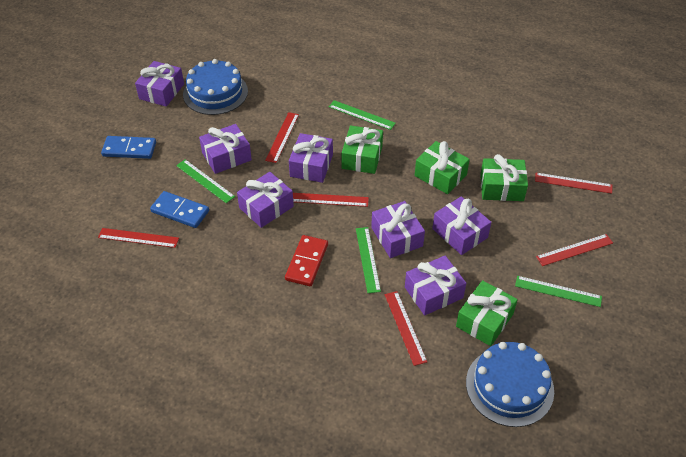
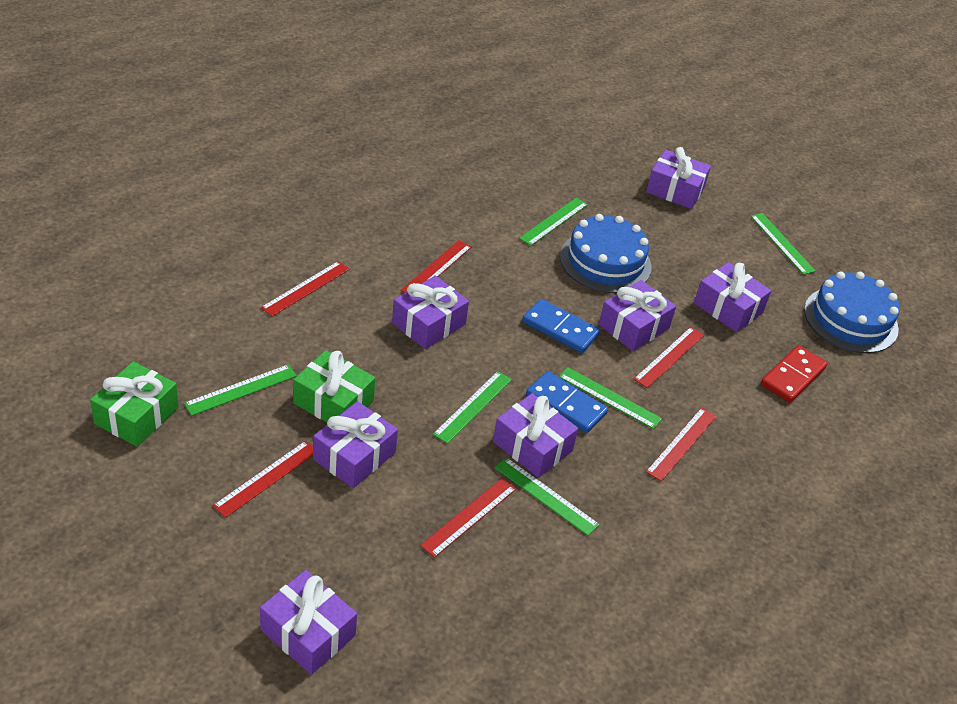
green gift: [342,125,383,174] [415,141,470,194] [456,280,518,346] [480,154,528,201] = 4 -> [90,361,179,447] [293,350,375,422] = 2
green ruler: [176,159,235,203] [329,100,396,130] [356,227,381,293] [515,276,602,307] = 4 -> [184,364,297,416] [433,371,512,444] [495,457,600,536] [519,198,588,246] [559,367,662,429] [751,213,816,275] = 6

